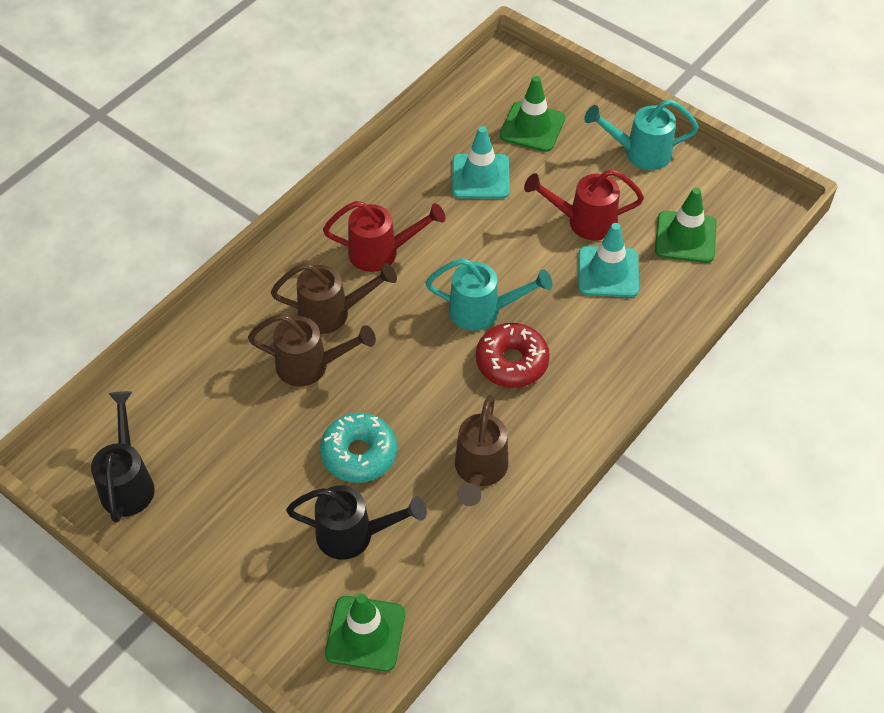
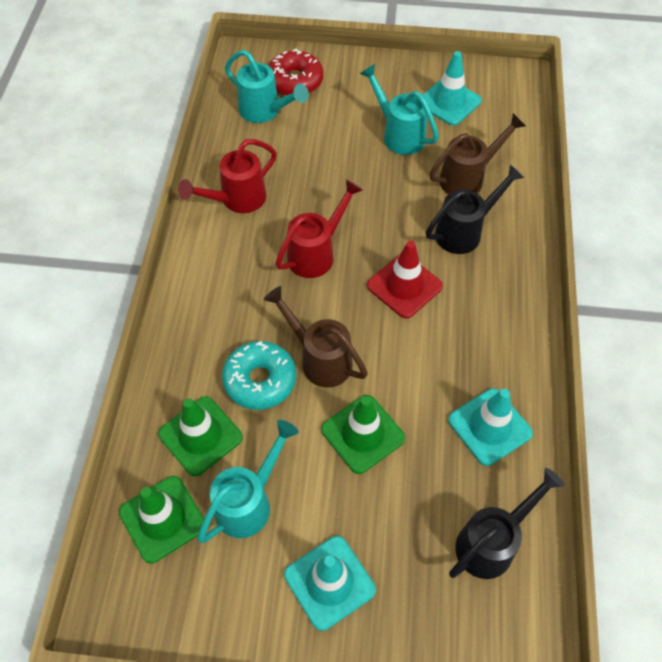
brown watering can: [248,314,376,386] [271,263,397,334] [455,395,508,506] = 3 -> [264,286,368,387] [429,113,526,194] = 2
red traffic cone: none = 0 -> [367,241,443,318] = 1
turquoise traffic cone: [452,126,510,199] [578,223,639,297] = 2 -> [284,536,376,631] [422,51,482,126] [448,388,533,466] = 3
turquoise watering can: [425,258,552,331] [584,99,699,170] = 2 -> [197,420,299,543] [225,50,309,123] [359,64,439,155] = 3

